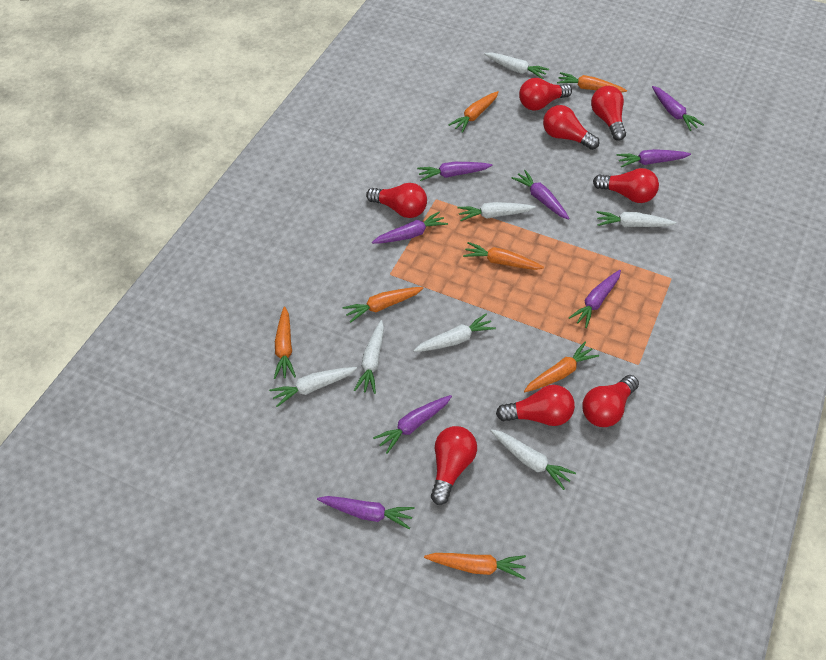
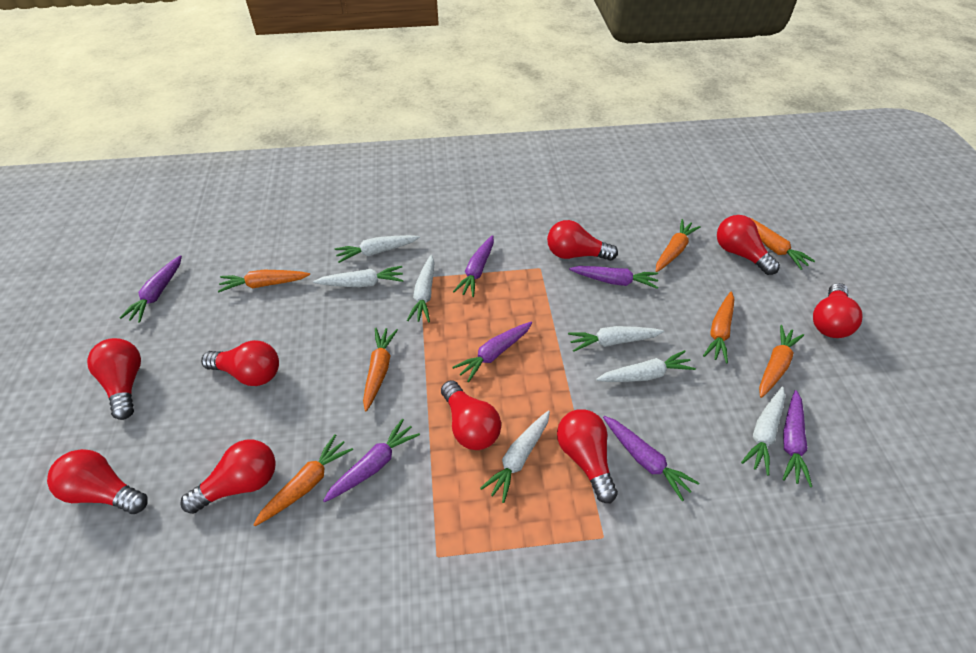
purple carrot: [317,496,415,529] [372,211,448,244] [373,395,452,453] [417,162,492,181] [512,170,570,220] [569,270,621,328] [617,149,691,167] [652,86,704,131] = 8 -> [119,255,182,323] [323,419,420,502] [452,322,532,383] [453,235,494,297] [569,266,658,289] [603,416,699,501] [783,390,812,487] = 7
red light bulb: [366,183,427,218] [431,426,477,505] [496,385,575,426] [519,78,572,110] [543,105,599,150] [583,375,639,427] [591,86,626,141] [593,168,659,203] = 8 -> [47,449,148,514] [87,338,141,420] [181,440,276,514] [201,340,279,386] [441,380,501,450] [547,220,618,261] [557,409,618,503] [717,215,780,275] [813,283,863,338] = 9

